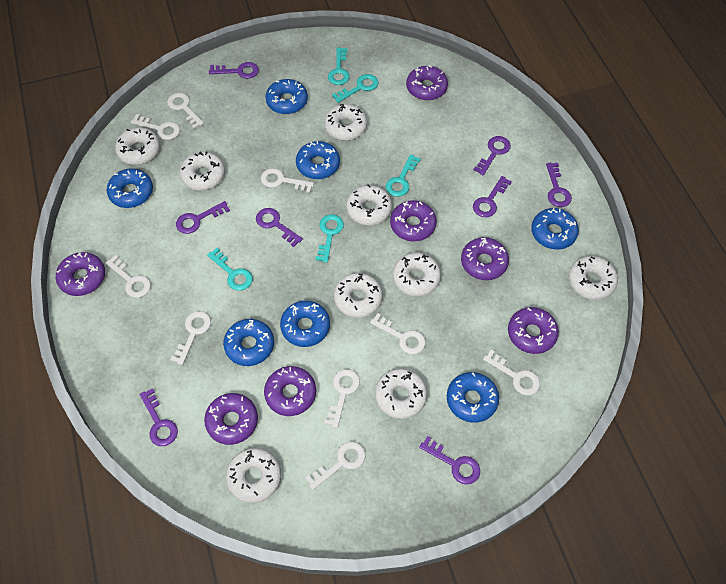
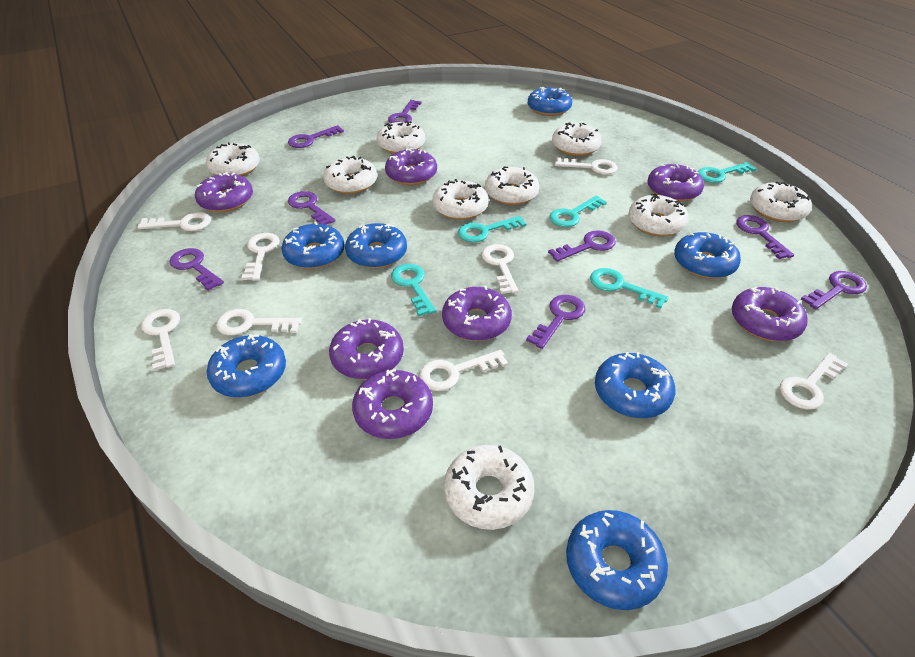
white key: [106,255,151,298] [131,114,180,140] [167,93,204,129] [170,311,211,365] [261,168,314,193] [305,441,366,490] [324,369,360,428] [370,313,426,354] [483,349,540,395] = 9 -> [137,212,211,231] [141,309,180,371] [216,309,302,335] [241,233,280,281] [419,350,508,391] [482,244,518,294] [555,157,618,175] [779,353,848,410] = 8

